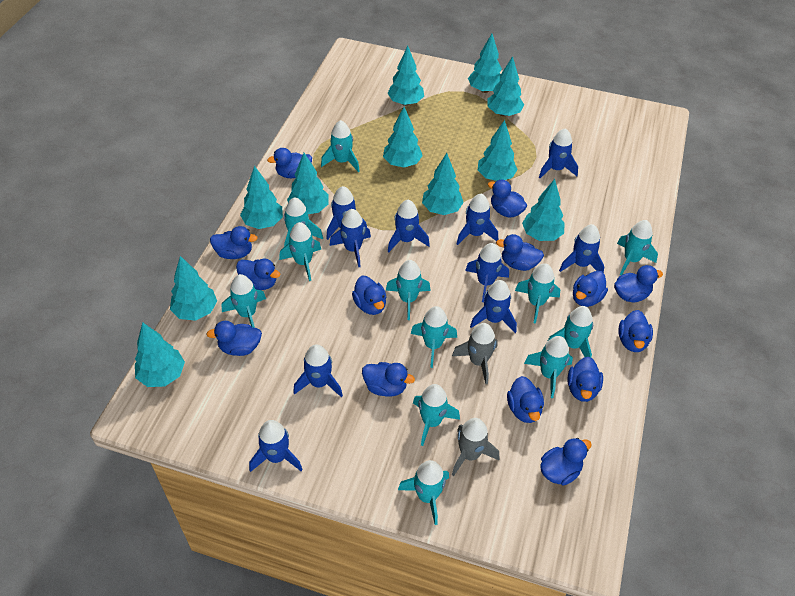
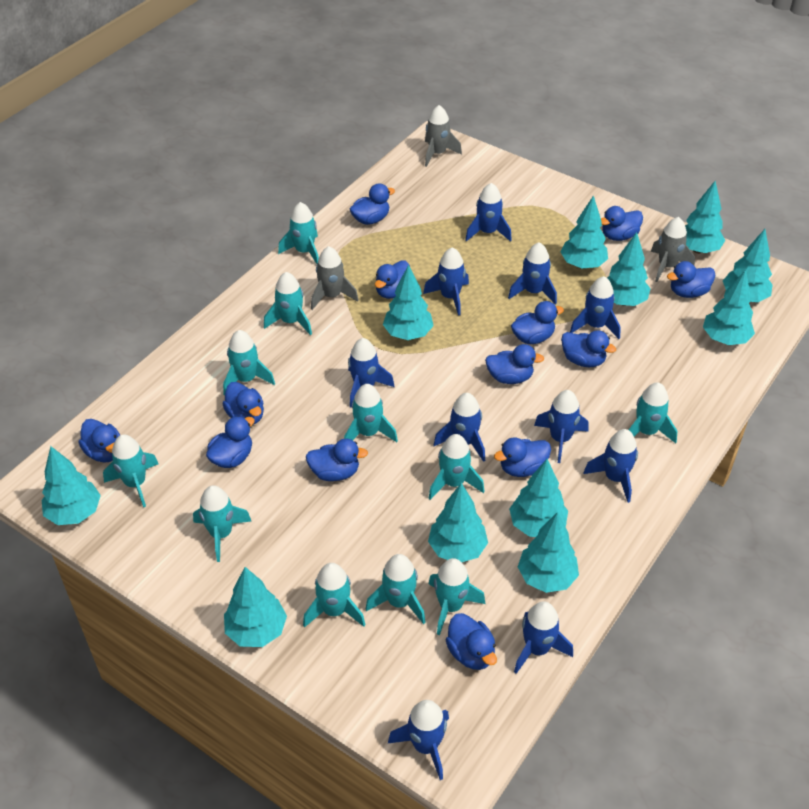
blue duck: [207,321,262,356] [210,226,258,259] [236,259,280,290] [267,148,312,178] [352,276,386,315] [362,362,415,396] [488,179,527,218] [496,234,544,271] [507,376,544,423] [540,438,592,486] [567,357,603,402] [573,271,608,307] [614,265,663,302] [618,310,653,352] = 14 -> [78,419,120,462] [206,416,255,468] [222,382,264,424] [306,439,368,481] [350,183,395,225] [375,260,410,299] [446,613,497,670] [485,344,545,384] [494,437,551,477] [511,301,564,344] [561,330,616,367] [601,206,643,241] [667,261,715,298] = 13
grey rocket: [452,323,498,384] [452,418,499,476] = 2 -> [311,246,359,310] [425,105,462,167] [651,217,695,282] = 3
turquoise rocket: [222,274,266,328] [279,222,321,281] [284,197,323,247] [321,120,360,172] [386,260,431,320] [398,460,449,525] [411,306,457,368] [413,384,460,446] [515,263,560,323] [524,336,573,398] [547,306,593,358] [617,220,658,275] = 12 -> [103,434,158,507] [193,485,251,562] [223,330,275,396] [264,272,312,335] [278,202,319,264] [303,563,365,628] [344,384,398,442] [366,554,426,624] [429,434,484,500] [429,558,485,635] [629,382,677,443] = 11

